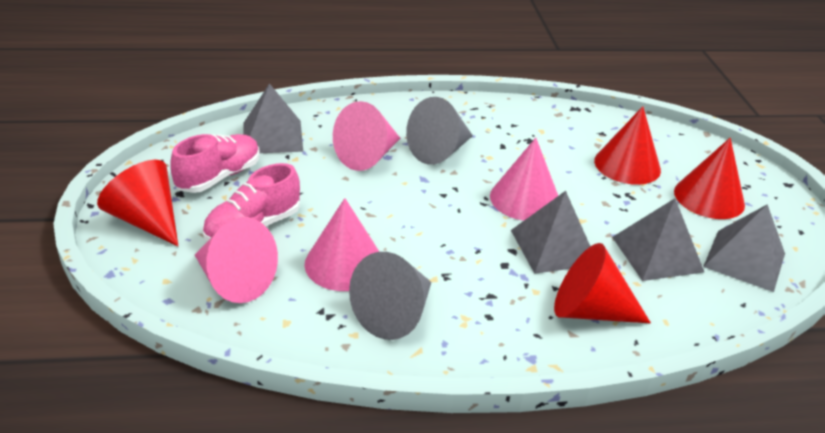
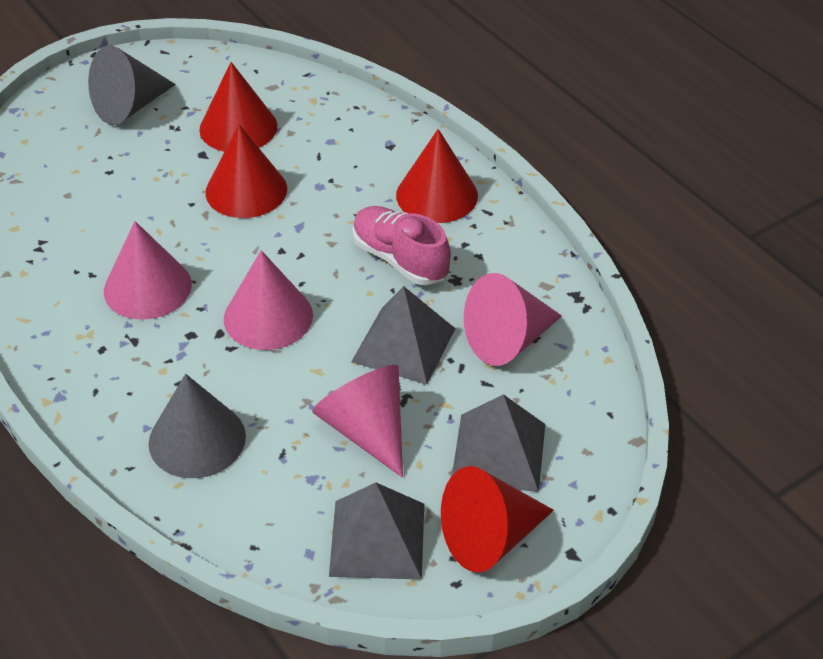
grey pyramid: [243,83,303,153] [511,191,590,274] [612,198,704,281] [703,204,785,292] = 4 -> [329,482,424,580] [351,286,456,385] [452,394,545,492] = 3
pink shoe: [170,134,260,193] [202,163,300,241] = 2 -> [352,206,451,285] = 1

